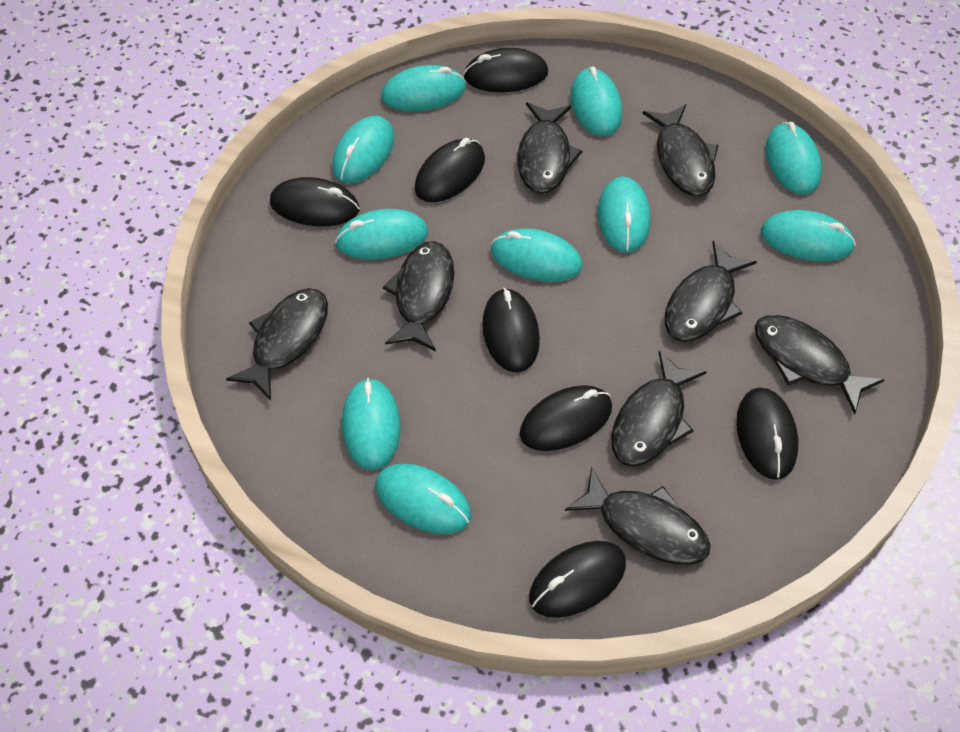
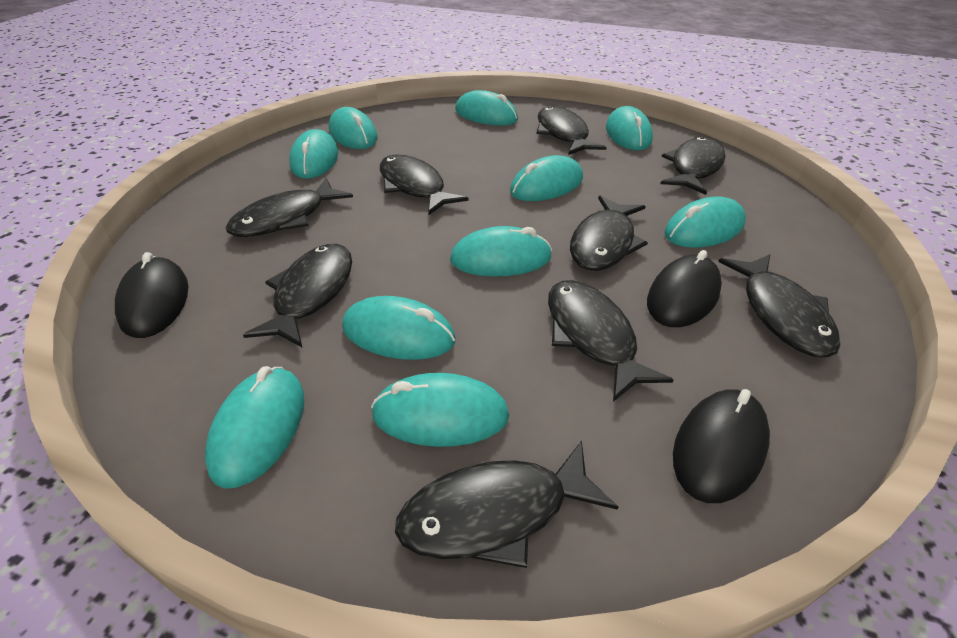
black fish: [226,288,328,400] [383,241,454,351] [517,102,582,194] [565,467,711,565] [611,351,706,467] [642,104,718,196] [665,241,757,342] [755,315,884,415] = 8 -> [226,178,353,237] [243,244,352,347] [380,154,469,215] [395,441,618,568] [537,106,607,155] [548,280,674,402] [570,196,648,271] [660,137,726,195] [718,254,841,358] = 9
black mouse: [270,177,359,227] [415,138,485,202] [463,48,548,92] [482,288,540,373] [520,385,612,451] [529,541,626,618] [736,388,798,480] = 7 -> [115,252,188,338] [647,250,722,327] [673,389,770,503] = 3

